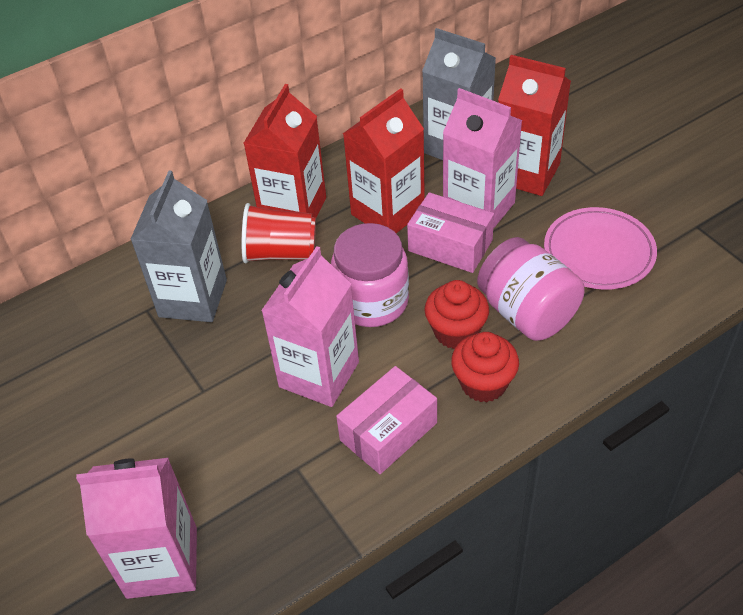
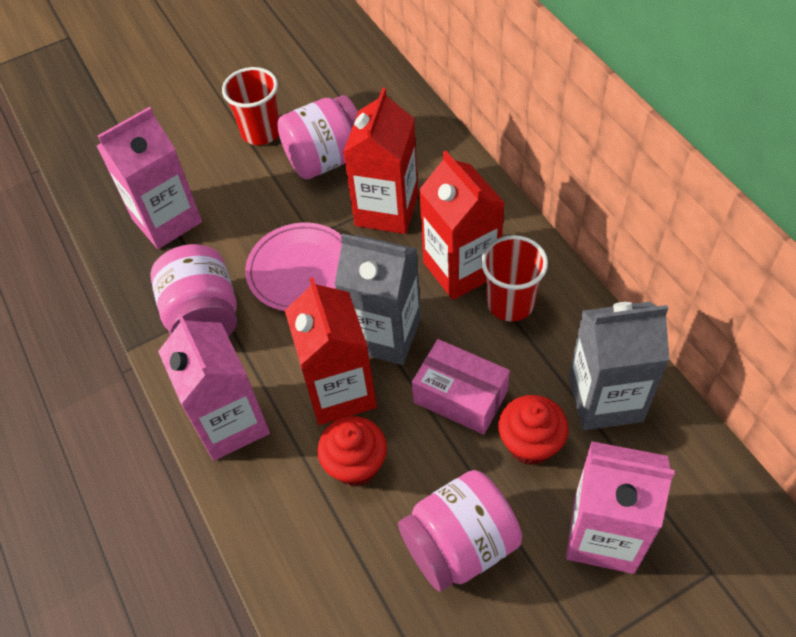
pink box: [336,366,437,474] [407,192,494,273] = 2 -> [412,339,510,435] = 1
pink jar: [331,223,409,327] [477,237,584,341] = 2 -> [150,244,237,336] [277,95,358,179] [398,470,522,592] = 3
red cup: [242,203,316,263] = 1 -> [222,67,280,145] [481,235,548,321] = 2

